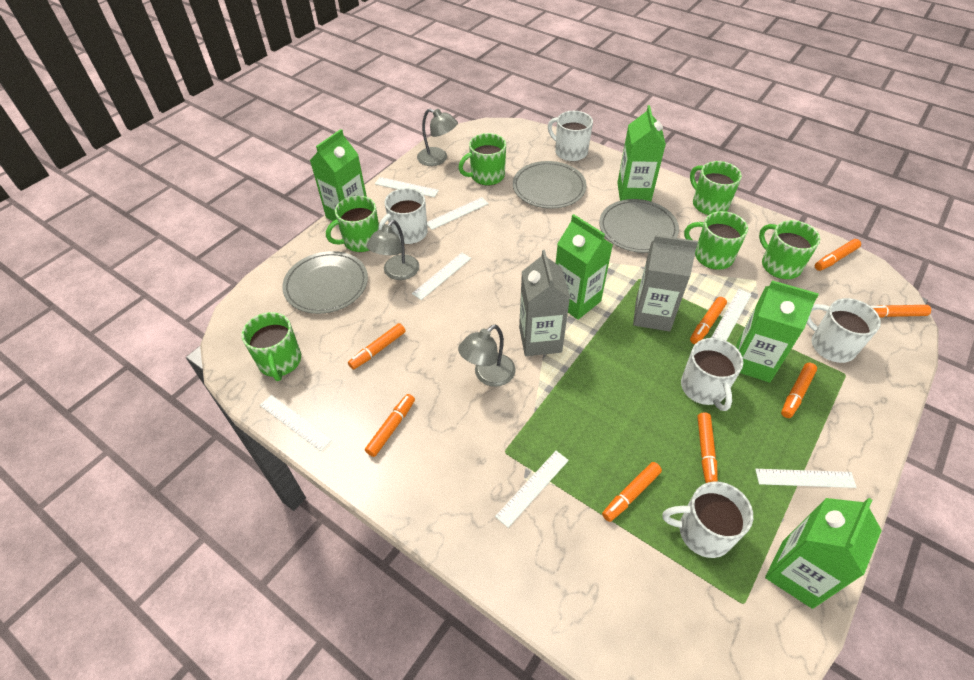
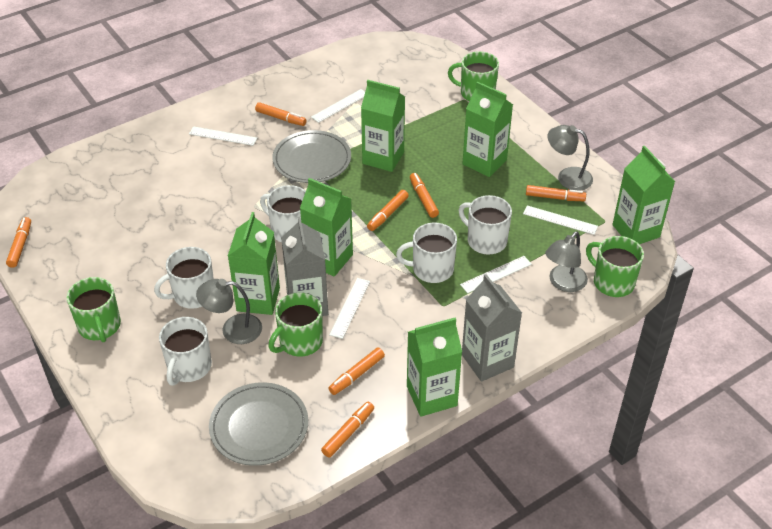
green carton: [310,129,367,221] [556,214,613,320] [617,105,666,201] [736,280,819,383] [765,498,882,609] = 5 -> [228,212,280,315] [300,178,353,277] [361,80,405,172] [407,318,462,417] [462,82,513,177] [612,146,675,244] = 6
green mug: [241,312,301,381] [326,196,379,252] [458,133,506,185] [684,211,748,270] [690,161,742,215] [759,220,820,279] = 6 -> [67,277,121,342] [268,292,323,356] [448,51,499,101] [586,236,644,297] = 4
grey plate: [282,251,368,314] [513,161,586,209] [599,199,679,253] = 3 -> [209,382,308,466] [272,130,351,183] = 2
orange marker: [348,323,406,370] [365,394,415,457] [602,462,662,522] [690,297,727,344] [697,413,718,483] [781,363,817,418] [815,239,861,271] [871,305,931,318] = 8 -> [6,217,31,268] [255,102,306,126] [321,402,374,458] [328,347,385,395] [367,190,409,231] [410,173,439,218] [526,185,586,201] = 7
white ruler: [260,395,332,451] [375,177,439,197] [412,253,471,300] [427,197,489,230] [495,451,569,528] [711,289,752,341] [755,469,857,488] = 7 -> [189,126,257,146] [311,89,365,123] [329,278,370,339] [460,256,532,294] [523,205,598,235] = 5

